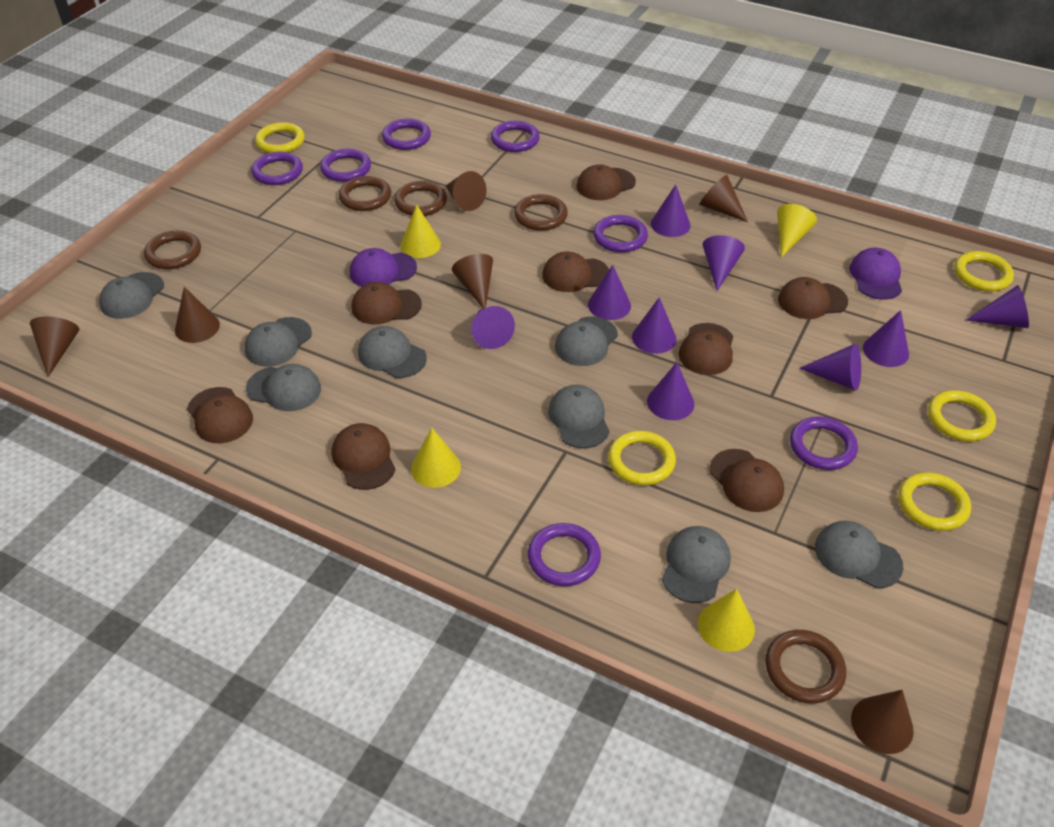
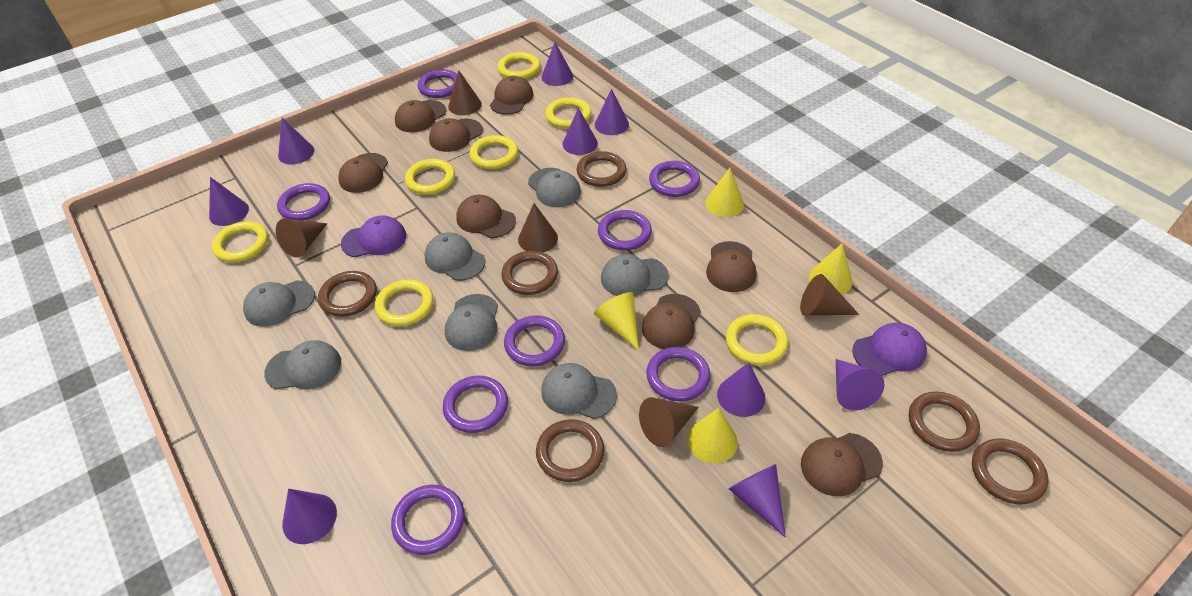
brown cone: [30,317,79,377] [175,287,220,343] [446,171,487,211] [452,254,493,309] [699,175,748,222] [851,690,914,754] = 6 -> [276,219,328,258] [448,70,482,115] [518,203,558,252] [639,397,699,447] [800,274,859,315] = 5
brown ring: [144,230,201,269] [339,176,391,211] [394,181,447,216] [514,194,568,231] [765,630,846,703] = 5 -> [318,271,377,317] [501,251,558,295] [536,419,604,482] [577,151,627,187] [909,392,980,452] [972,439,1048,504] = 6
grey cap: [99,272,164,319] [244,317,312,367] [246,364,321,411] [358,326,427,378] [548,385,610,448] [555,316,618,366] [662,526,731,603] [815,521,904,589] = 8 -> [243,280,315,327] [264,340,341,390] [424,232,486,281] [445,294,498,351] [528,168,581,207] [541,363,617,419] [601,254,669,296] = 7
purple ring: [251,152,303,185] [320,148,371,182] [382,119,431,150] [491,121,540,152] [528,523,601,586] [593,215,648,252] [790,417,858,470] = 7 -> [277,183,330,221] [391,485,465,555] [418,69,457,98] [443,376,508,433] [504,315,565,366] [598,210,652,251] [646,347,710,401] [649,161,700,197] = 8
yellow ring: [255,122,305,153] [608,431,676,485] [898,472,971,531] [928,390,996,441] [954,251,1014,291] = 5 -> [212,221,268,262] [375,279,434,326] [405,159,455,195] [470,135,518,169] [498,52,540,79] [545,97,592,129] [726,314,788,365] = 7

